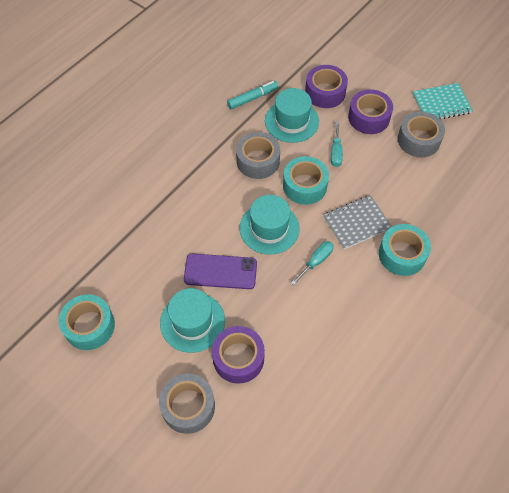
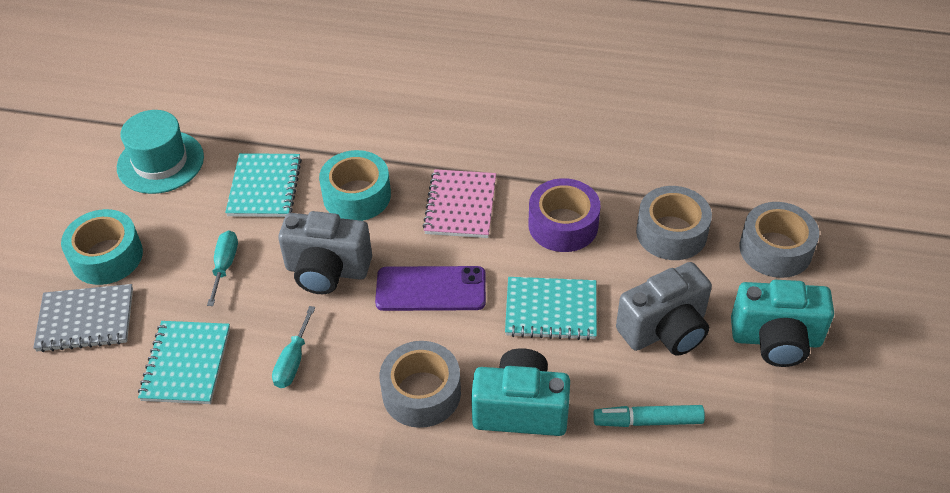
grey camera: none = 0 -> [278,211,372,294] [616,262,712,356] = 2
pink notebook: none = 0 -> [422,169,496,238] = 1
purple tape: [212,326,265,384] [305,65,348,108] [348,89,393,134] = 3 -> [529,178,601,252] = 1
turquoise camera: none = 0 -> [471,348,570,436] [731,280,834,367] = 2
turquoise hat: [160,288,225,353] [239,195,300,255] [265,88,319,143] = 3 -> [117,110,204,194] = 1
turquoise notebook: [413,83,473,119] = 1 -> [138,321,230,404] [225,153,302,217] [505,277,597,340] = 3
turquoise tape: [59,294,115,350] [283,156,329,205] [379,224,431,276] = 3 -> [61,209,143,285] [319,150,391,221] = 2

